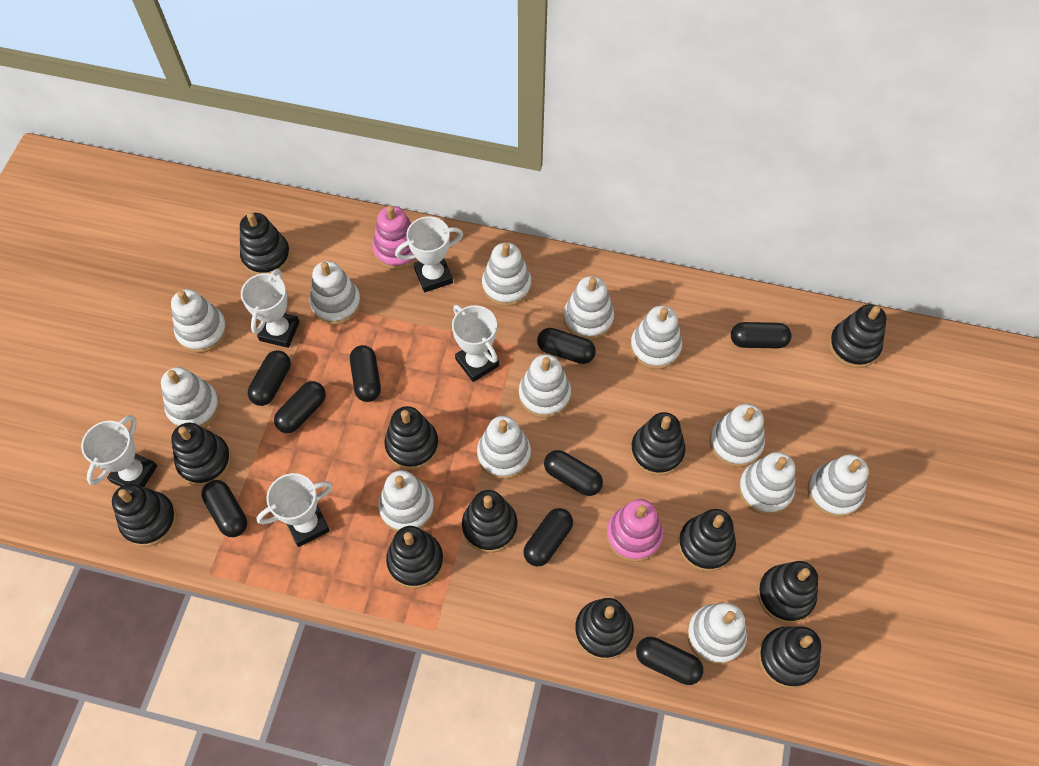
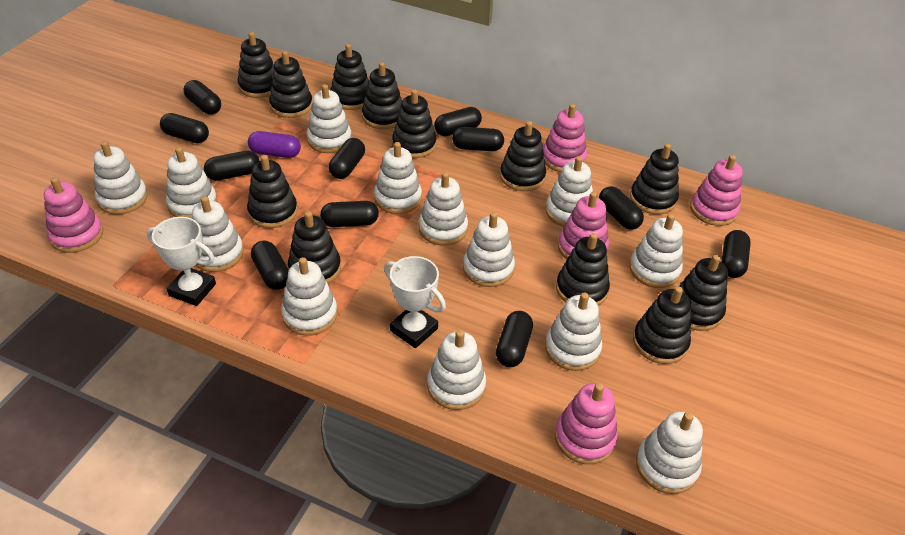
black capsule: [201,480,247,537] [248,350,291,406] [274,381,326,433] [350,345,381,402] [523,508,573,566] [537,328,596,364] [544,450,603,496] [636,637,704,685] [731,322,792,348] = 9 -> [160,113,209,143] [184,80,221,114] [204,151,260,181] [251,241,289,290] [320,201,379,227] [329,138,365,179] [434,107,482,136] [452,127,504,151] [496,311,533,367] [599,186,644,230] [721,230,751,278] = 11
pink stacking toy: [372,205,417,270] [606,499,663,562] = 2 -> [44,177,103,253] [543,104,587,172] [555,383,618,464] [558,192,609,259] [690,155,743,226] = 5
purple capsule: none = 0 -> [248,131,301,158] = 1
white trophy: [81,415,157,487] [241,269,300,348] [257,473,333,547] [395,216,463,292] [452,305,499,382] = 5 -> [147,217,216,306] [384,256,446,348] = 2

